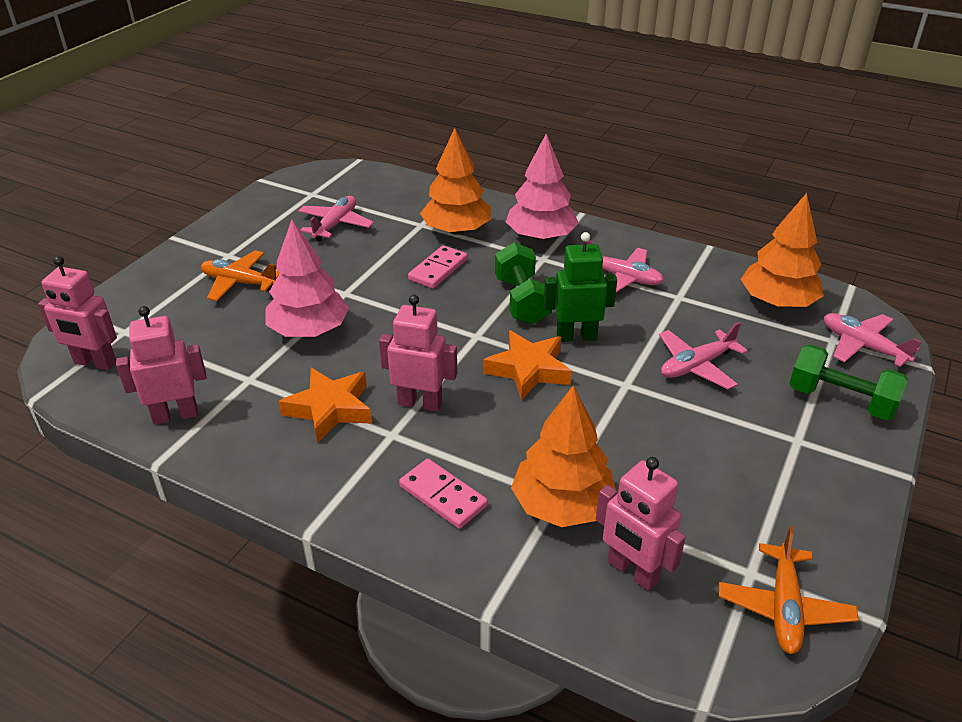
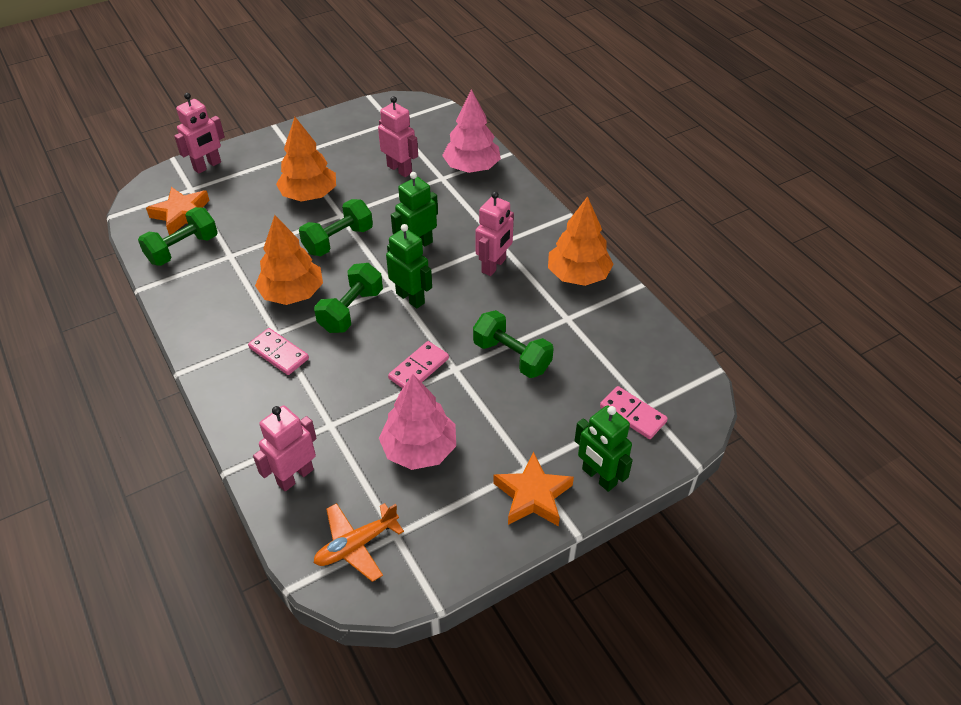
green dumbbell: [495,242,552,324] [789,344,908,421] = 2 -> [138,207,218,266] [299,199,373,256] [314,263,383,333] [473,310,554,378] = 4
green robot: [544,232,617,342] = 1 -> [386,224,432,309] [391,172,438,246] [574,405,633,492] = 3
orange plane: [201,250,280,301] [719,526,859,654] = 2 -> [314,503,404,582] = 1
pink domino: [399,459,488,529] [408,245,468,288] = 2 -> [248,328,309,375] [388,341,449,388] [600,386,668,439] = 3
pink plane: [298,196,374,241] [587,240,664,292] [659,322,748,389] [824,313,921,367] = 4 -> none = 0

